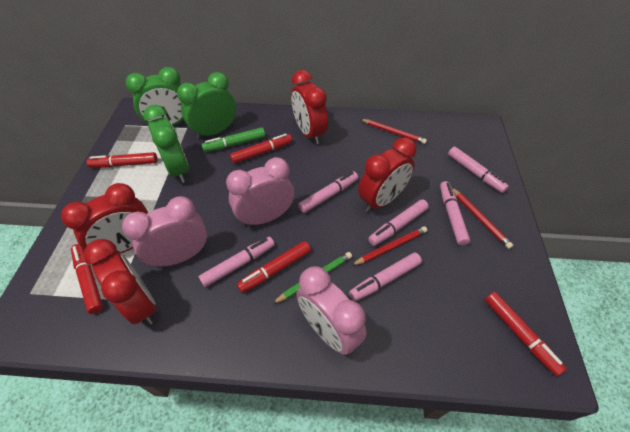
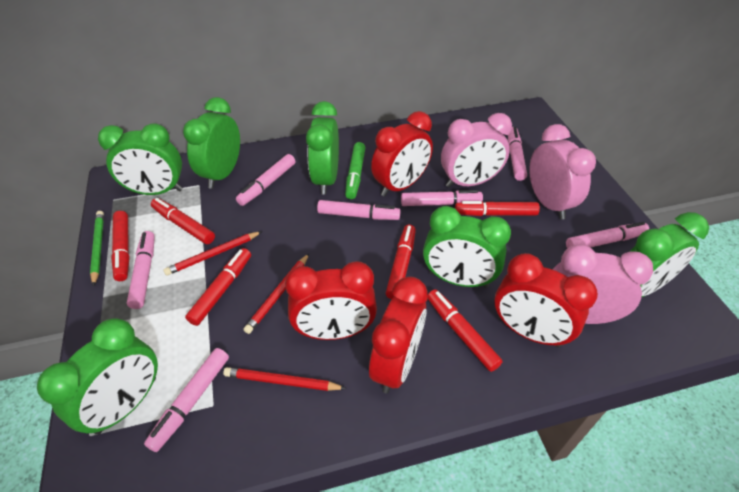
green clock: [126,67,183,126] [143,105,189,183] [177,72,236,139] = 3 -> [37,319,158,435] [98,123,183,195] [183,97,240,189] [306,101,339,195] [423,206,511,288] [629,212,709,297] = 6
pink marker: [199,237,275,287] [298,171,358,213] [349,253,422,301] [368,199,429,246] [440,181,470,245] [448,147,509,193] = 6 -> [127,231,155,309] [144,348,229,452] [236,154,295,206] [317,200,401,220] [401,190,483,206] [508,127,527,181] [566,222,649,248] = 7
red marker: [71,244,103,314] [86,152,158,168] [230,134,292,164] [237,241,311,293] [485,292,567,376] = 5 -> [111,211,130,281] [151,198,215,244] [185,248,251,326] [386,225,416,299] [427,289,503,372] [455,201,540,216] = 6

